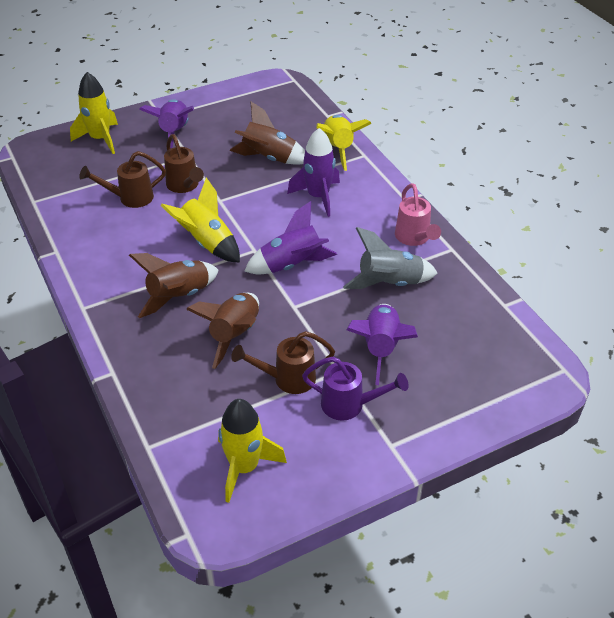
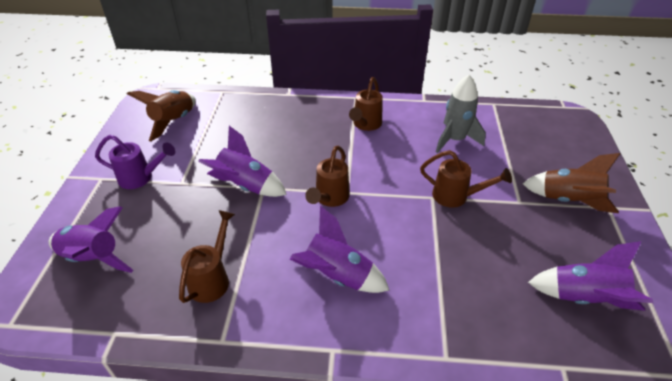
brown rocket: [129,253,219,318] [186,293,259,369] [229,102,305,165] = 3 -> [127,90,196,141] [523,153,620,213] = 2
brown watering can: [79,151,166,208] [164,134,204,193] [231,331,335,394] = 3 -> [179,210,235,303] [305,146,350,207] [349,77,382,131] [420,150,512,208] = 4
pink watering can: [395,183,441,246] = 1 -> none = 0
yellow rocket: [70,72,118,154] [161,178,240,263] [218,399,287,503] [316,115,372,171] = 4 -> none = 0

